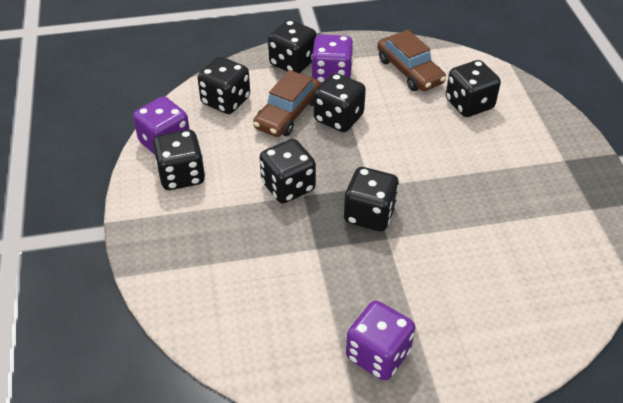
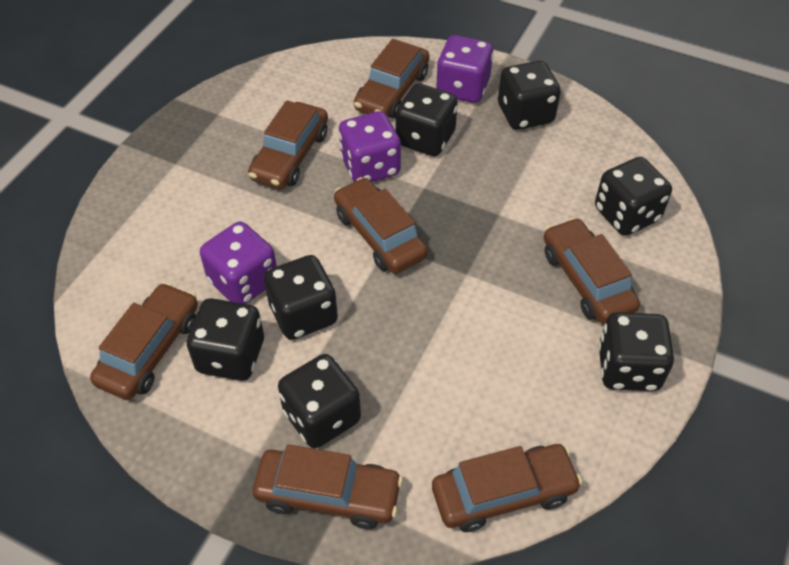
brown car: [253,70,321,137] [377,30,446,91] = 2 -> [90,282,198,400] [248,100,328,189] [253,444,403,529] [334,177,428,273] [354,39,429,118] [432,444,582,532] [544,218,640,324] = 7

